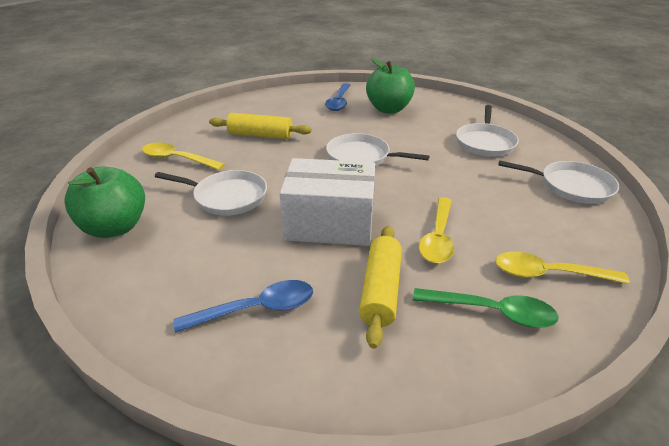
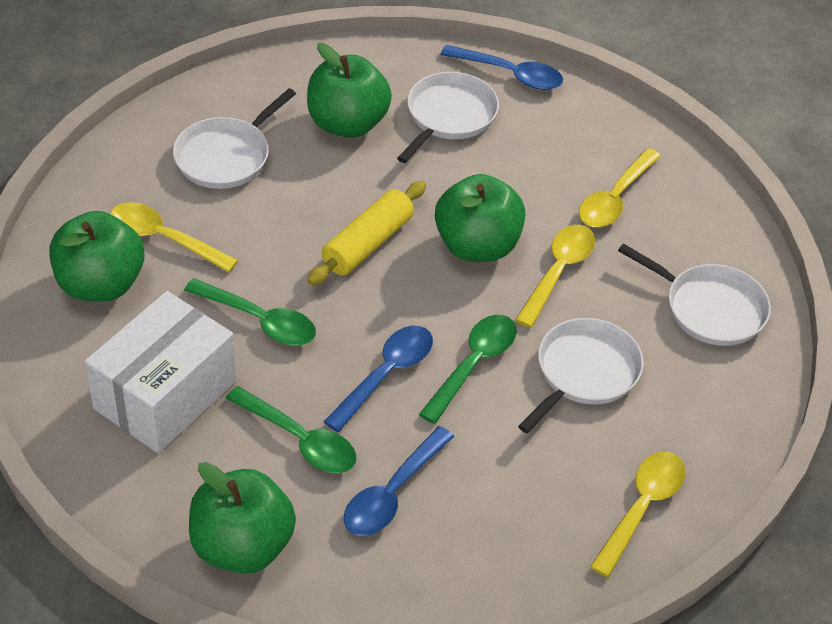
blue spoon: [173,280,313,333] [325,83,351,111] = 2 -> [324,326,433,432] [344,426,454,536] [440,45,563,90] = 3
green apple: [64,166,145,238] [366,58,415,113] = 2 -> [49,211,145,302] [189,462,296,574] [307,43,392,138] [435,174,525,262] = 4
green spoon: [413,288,559,328] = 1 -> [184,278,316,345] [225,386,357,473] [419,315,517,424] = 3
yellow rolling pin: [209,113,312,139] [359,226,402,349] = 2 -> [307,181,426,286] = 1
yellow spoon: [142,143,225,170] [419,197,454,263] [495,252,630,284] = 3 -> [110,202,238,272] [515,225,595,328] [579,148,661,227] [590,452,686,577] = 4

